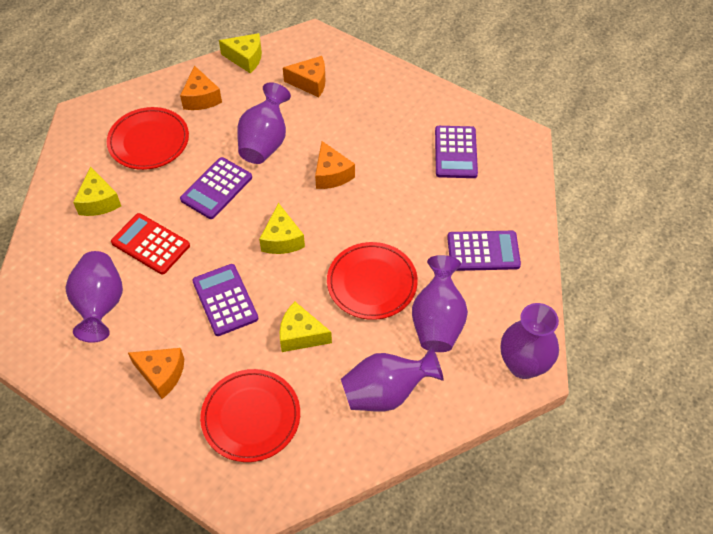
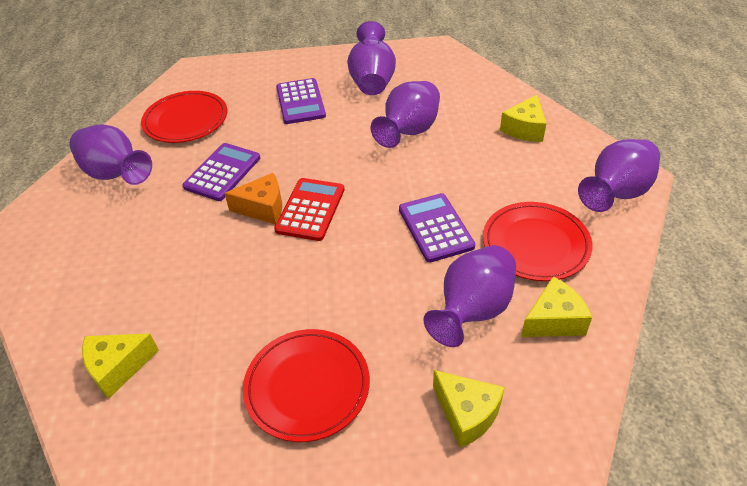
orange cheese: [128,348,184,399] [180,65,222,110] [283,56,325,97] [315,141,355,189] = 4 -> [224,173,282,224] = 1
purple calculator: [180,157,252,219] [192,264,259,336] [435,126,478,178] [447,231,521,271] = 4 -> [182,143,260,201] [276,78,326,124] [399,193,475,262] = 3

